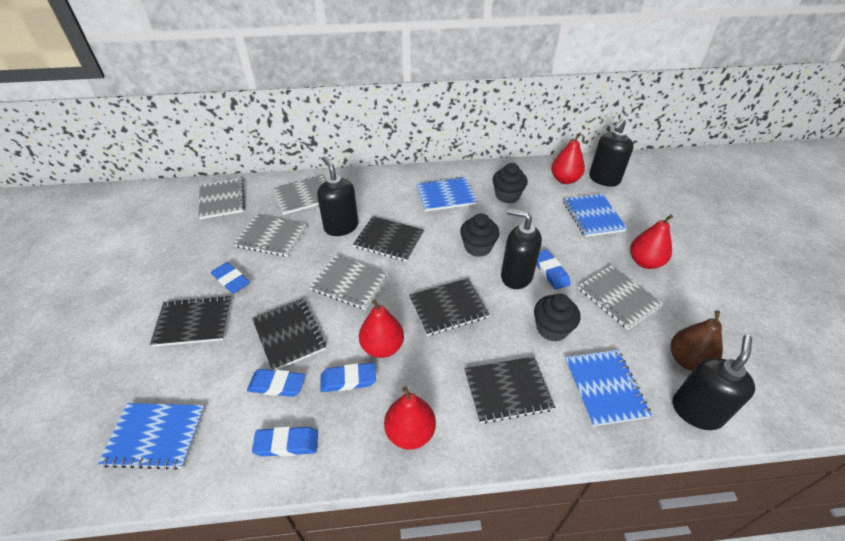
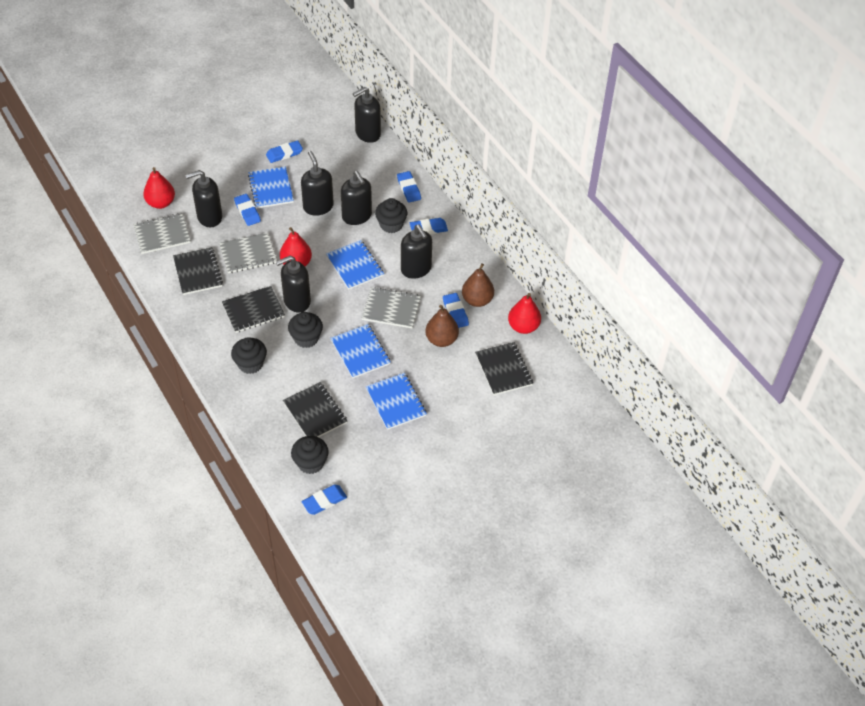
black cupcake: [460,213,500,257] [492,163,528,203] [534,294,581,341] = 3 -> [231,337,267,374] [288,312,323,348] [291,436,329,474] [375,198,407,233] = 4
black notebook: [150,295,231,347] [252,299,326,370] [353,216,424,262] [409,278,490,336] [464,357,555,424] = 5 -> [173,247,223,295] [222,286,285,333] [283,382,347,437] [475,342,533,395] = 4
black soap dispenser: [317,156,358,236] [501,208,542,289] [589,119,633,187] [673,335,755,430] = 4 -> [185,170,222,227] [276,256,311,312] [301,151,334,216] [341,171,372,225] [353,87,381,143] [401,225,432,279] = 6
blue eraser: [211,262,250,294] [247,369,305,397] [252,427,318,456] [321,363,376,392] [536,249,571,290] = 5 -> [234,194,261,226] [266,140,303,163] [302,484,347,515] [397,171,421,203] [410,218,448,234] [443,293,469,328] = 6
brown pear: [671,310,723,371] = 1 -> [425,305,459,347] [462,263,494,307] = 2
grey notebook: [198,178,245,219] [234,215,307,257] [272,175,326,215] [310,255,389,310] [578,265,663,330] = 5 -> [133,213,191,254] [219,232,277,273] [362,287,421,328] = 3
red pear: [359,300,404,358] [384,386,436,450] [551,133,585,184] [630,215,673,269] = 4 -> [143,167,175,209] [280,227,312,266] [508,293,541,334] = 3

